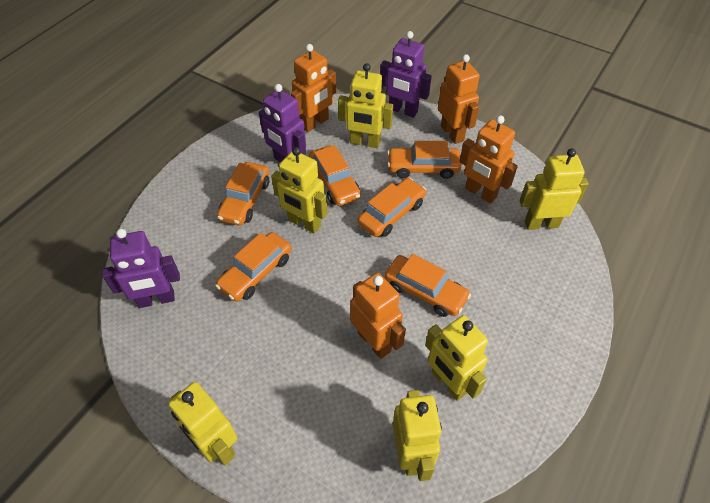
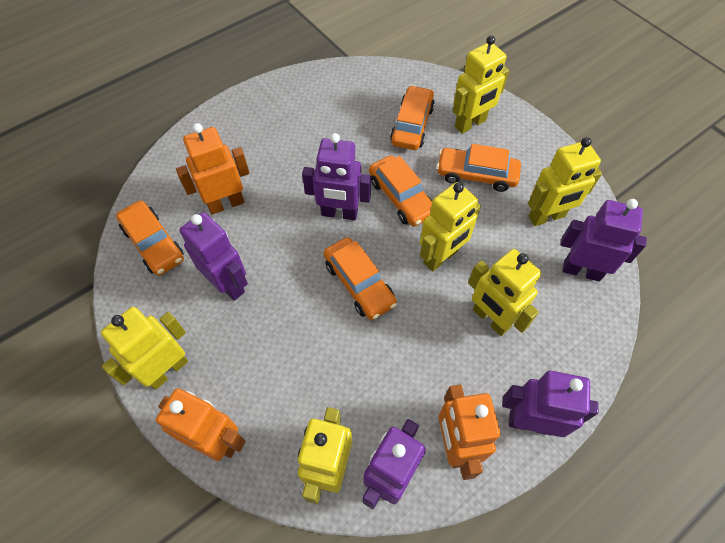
orange car: [215,232,292,302] [217,162,269,226] [309,145,361,206] [358,178,426,237] [385,254,471,317] [387,141,462,179] = 6 -> [116,200,184,276] [324,237,397,320] [369,155,432,227] [390,85,435,150] [436,144,521,192] = 5
orange robot: [291,44,336,132] [351,273,406,359] [438,54,480,144] [459,115,518,204] = 4 -> [156,388,246,461] [176,123,249,214] [438,385,500,480] = 3
purple robot: [102,229,180,308] [259,84,306,163] [380,31,432,118] = 3 -> [180,212,248,301] [302,133,371,221] [363,419,426,509] [502,371,598,437] [561,199,647,282] = 5

